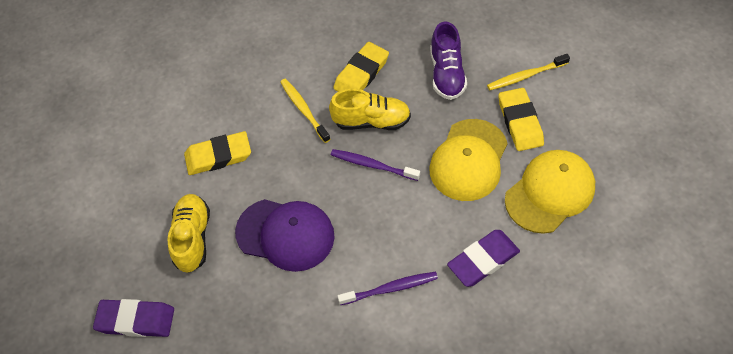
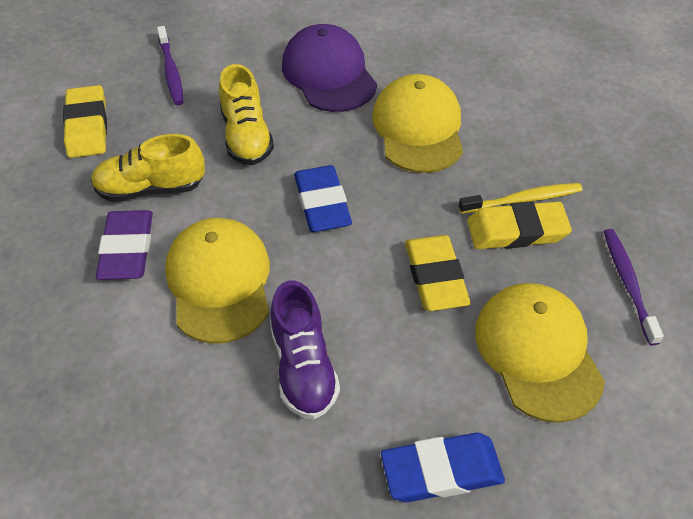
blue eraser: none = 0 -> [294,165,352,232] [381,433,505,502] = 2
purple eraser: [93,299,174,337] [447,230,520,287] = 2 -> [96,210,153,280] = 1
yellow cap: [429,119,508,201] [505,150,595,234] = 2 -> [165,218,270,344] [372,74,463,173] [475,283,605,423] = 3
yellow toothbrush: [280,79,330,143] [487,54,570,90] = 2 -> [459,183,582,214] = 1

